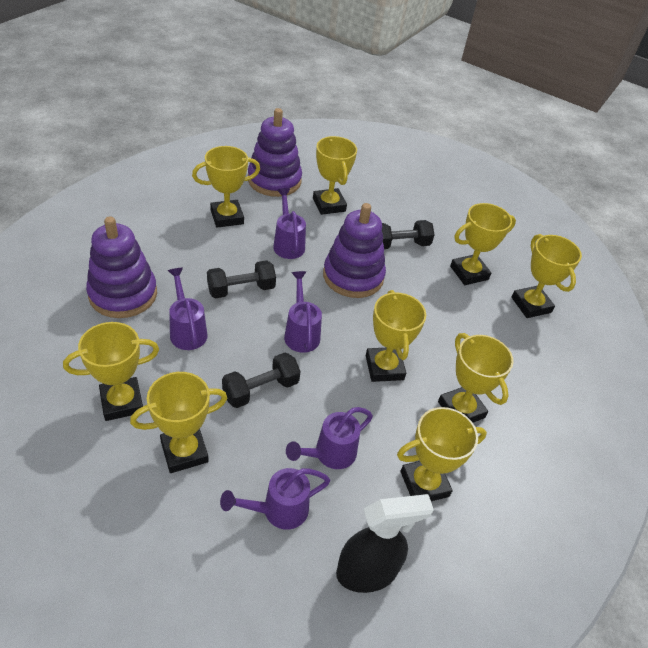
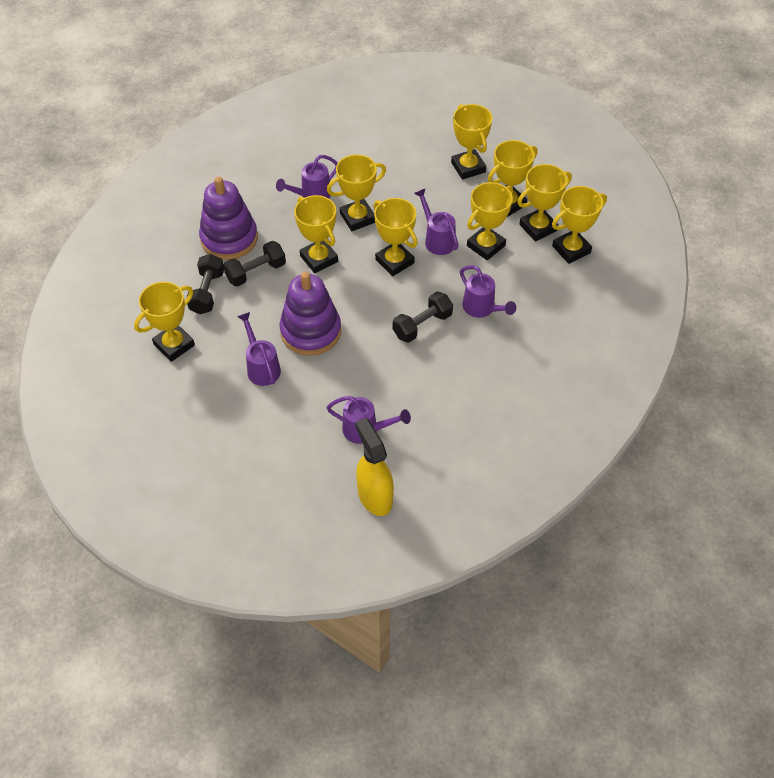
black spray bottle: [336,494,434,593] = 1 -> none = 0
purple stacking toy: [86,216,157,318] [248,108,302,197] [323,203,386,298] = 3 -> [199,177,258,260] [279,272,341,356] = 2
yellow spray bottle: none = 0 -> [355,418,394,516] = 1

